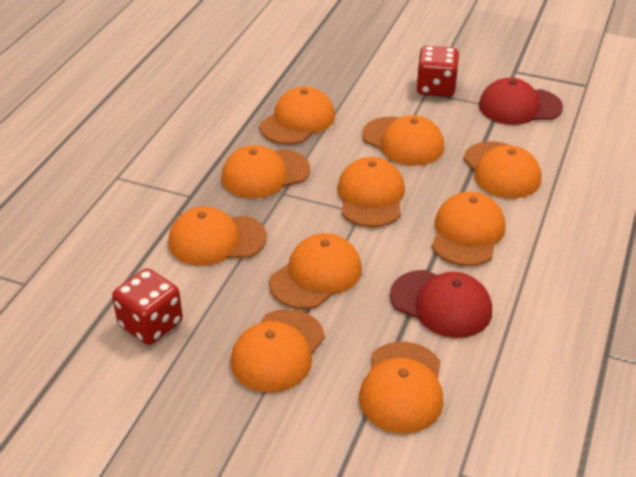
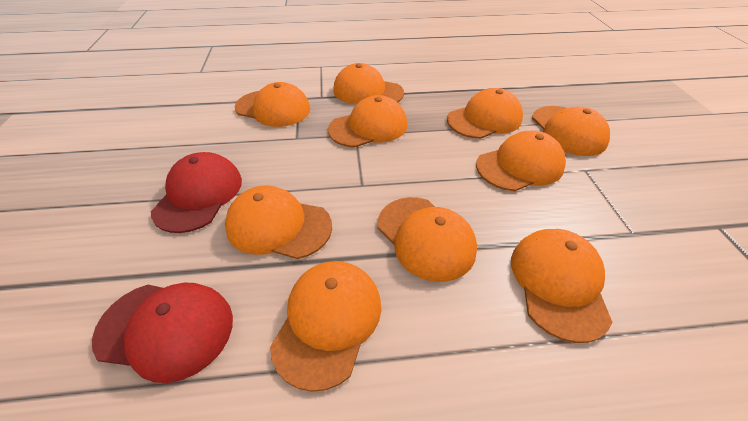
red dice: [112,268,183,345] [416,46,459,97] = 2 -> none = 0

